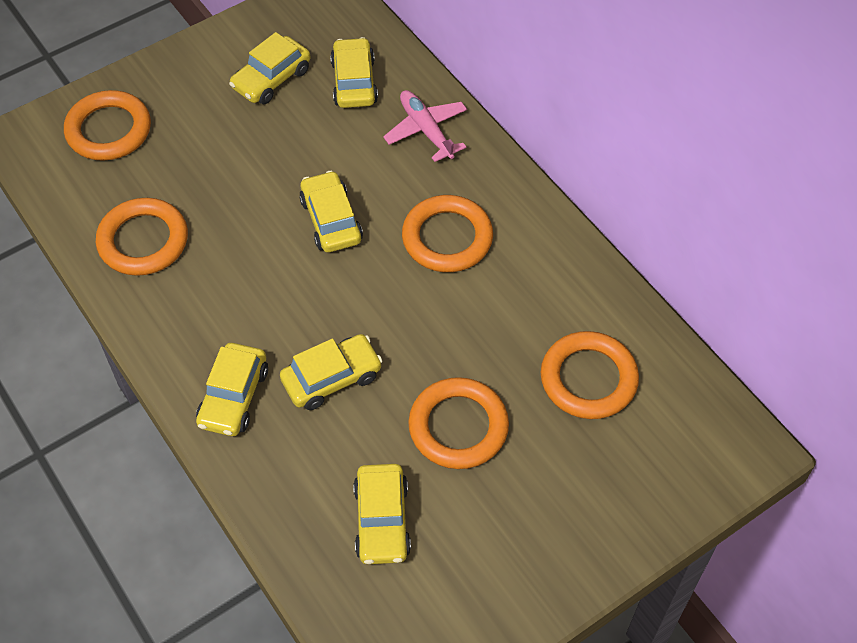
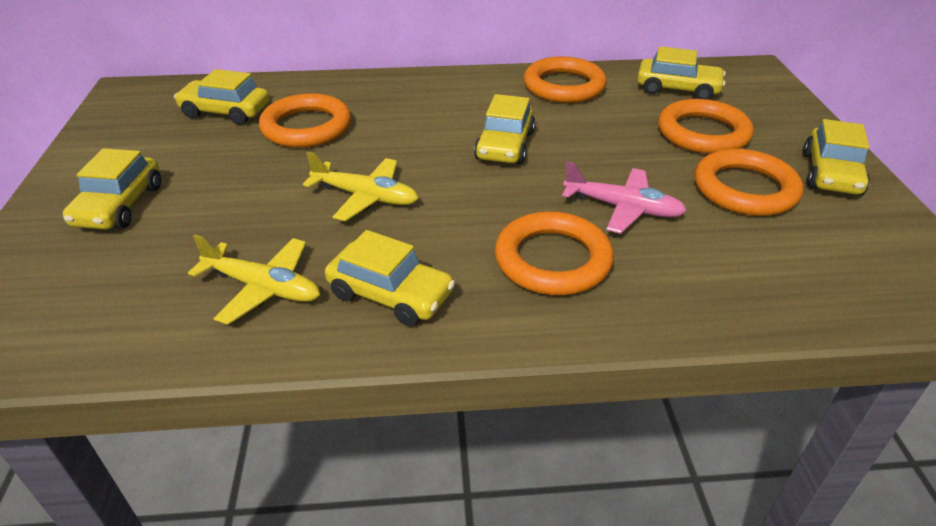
yellow plane: none = 0 -> [188,235,320,325] [303,152,419,221] = 2

